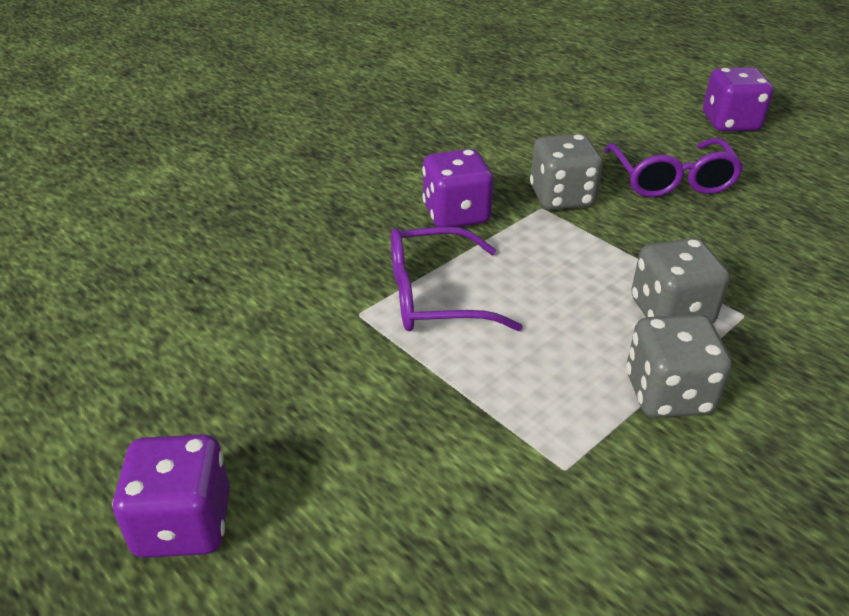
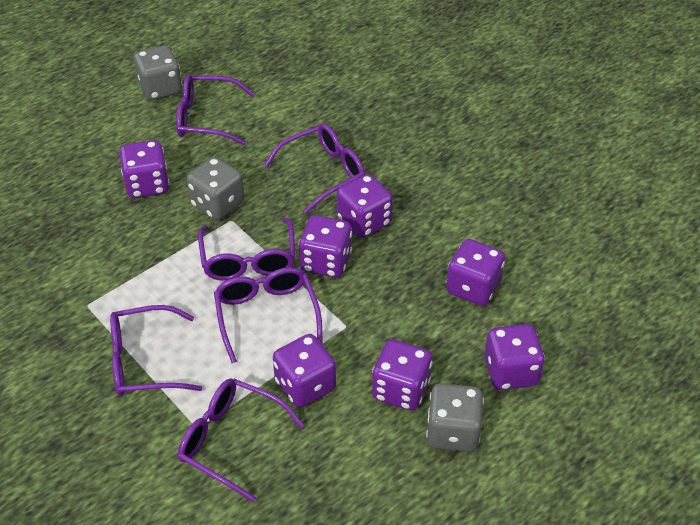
purple dice: [112,435,230,558] [422,149,493,227] [703,67,773,131] = 3 -> [119,140,170,198] [273,334,336,407] [299,215,352,278] [337,174,393,238] [372,339,432,411] [446,239,505,306] [484,324,545,390] = 7
purple glasses: [391,226,523,331] [604,138,744,197] = 2 -> [110,305,202,396] [176,74,255,145] [178,379,304,503] [198,218,295,280] [214,267,323,363] [264,124,365,214] = 6

